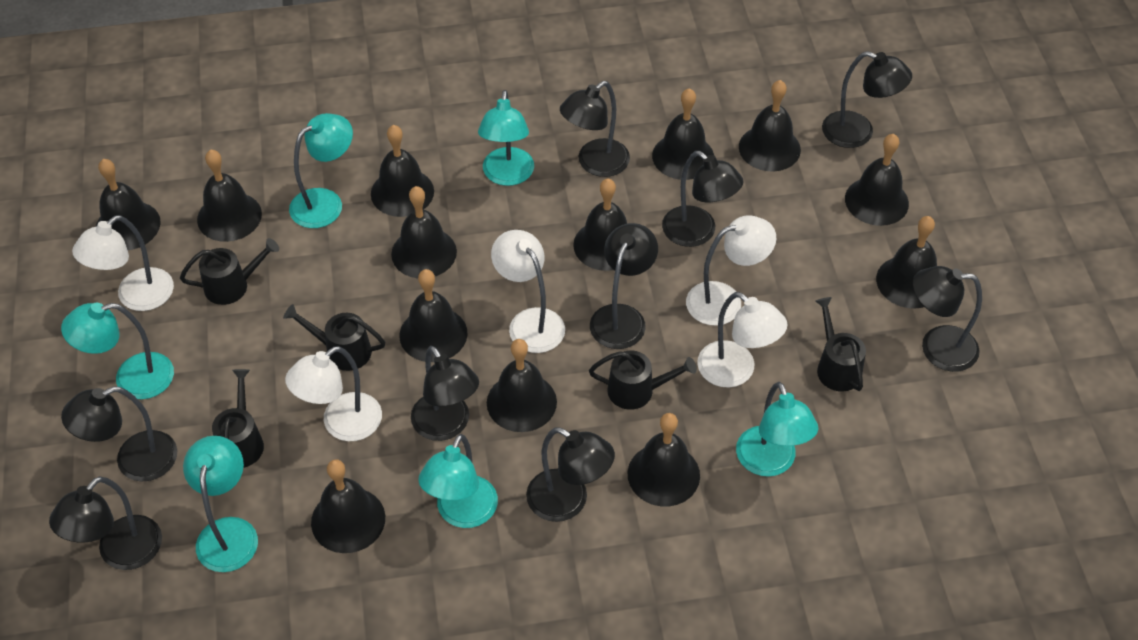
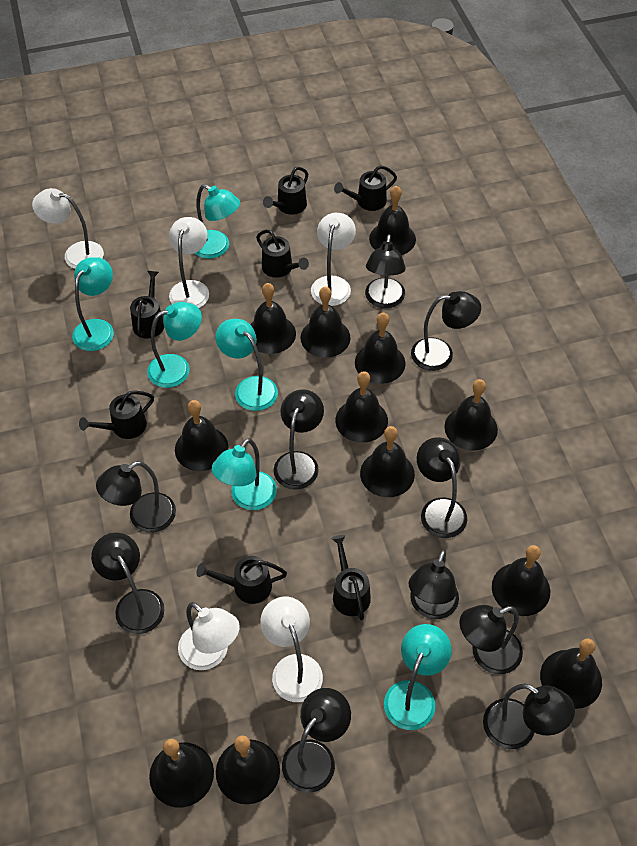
black bell: [96,159,161,250] [197,150,262,242] [311,459,385,553] [371,125,434,217] [391,186,457,278] [399,269,468,362] [487,339,557,432] [573,179,627,271] [628,413,700,506] [652,88,714,180] [739,80,801,171] [845,134,909,226] [876,216,937,309] = 13 -> [149,739,214,807] [175,400,228,471] [216,735,280,804] [250,283,296,354] [301,287,351,358] [335,371,388,443] [355,313,406,384] [360,426,415,497] [369,186,416,255] [444,379,498,451] [492,545,550,616] [540,639,602,709] = 12
black lamp: [49,476,162,570] [61,387,177,481] [411,346,479,441] [526,427,615,522] [560,81,630,177] [590,223,658,349] [662,151,743,247] [822,51,912,148] [913,266,982,372] = 9 -> [91,533,164,634] [96,461,176,533] [274,389,324,490] [282,688,351,793] [365,234,406,308] [408,550,459,619] [411,291,481,371] [417,437,467,538] [460,605,523,674] [483,684,575,749] = 10
black watering can: [180,238,279,305] [212,369,264,468] [283,304,385,371] [589,351,697,410] [815,297,866,391] = 5 -> [79,391,154,439] [130,271,164,339] [196,556,287,604] [256,230,309,278] [263,167,308,215] [331,535,371,621] [334,165,397,211] = 7

